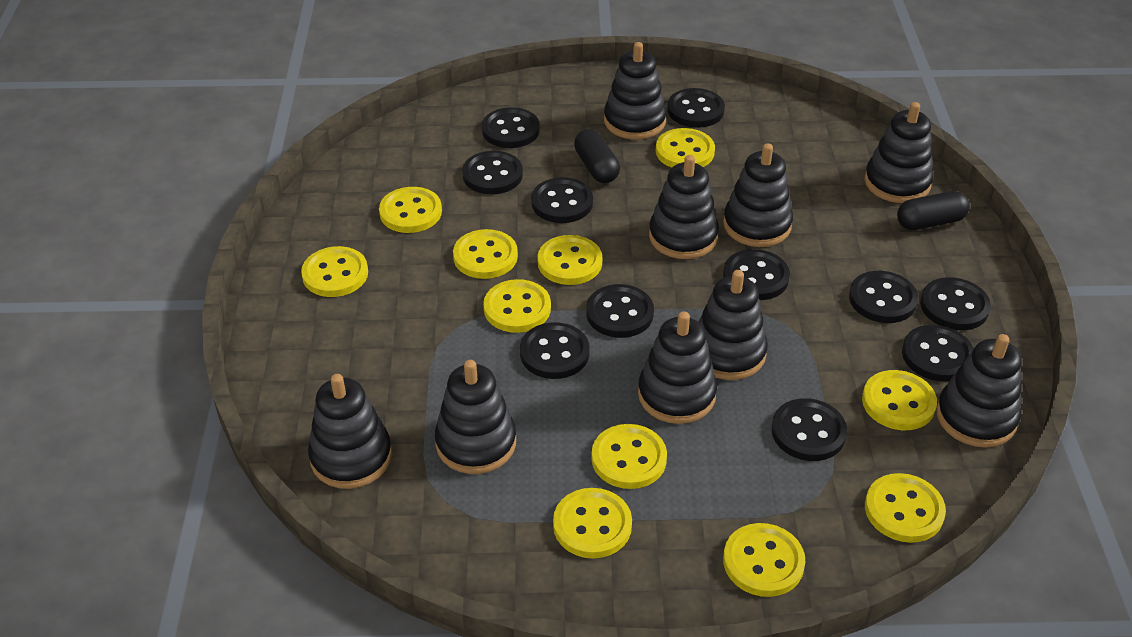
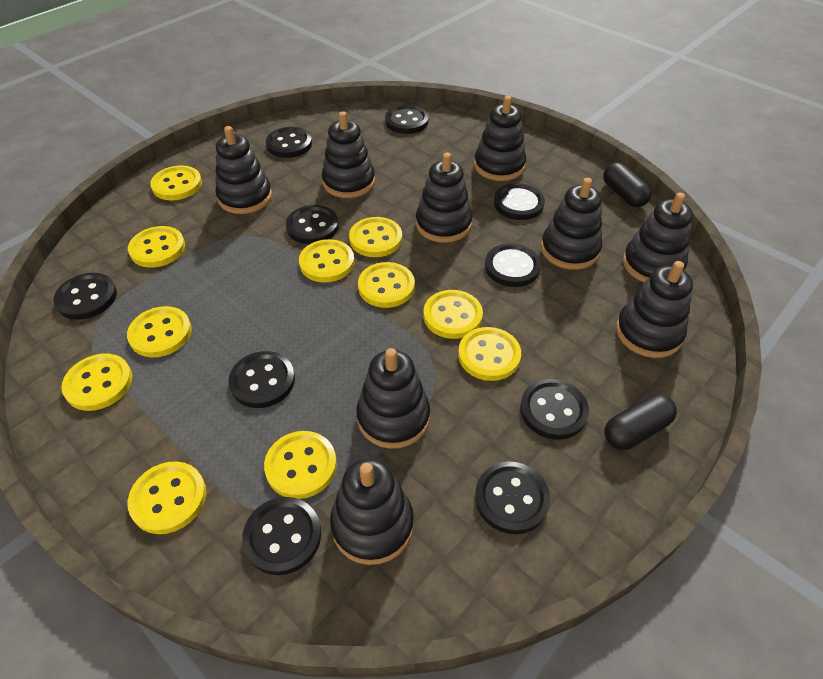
black button: [462,151,523,194] [482,107,540,148] [520,322,590,379] [531,177,593,223] [586,284,654,338] [667,88,725,128] [723,249,790,300] [771,398,847,461] [849,271,918,323] [902,325,974,382] [920,277,991,330] = 11 -> [53,273,117,320] [228,351,295,408] [242,497,321,575] [266,127,312,158] [286,205,339,244] [385,105,429,134] [475,461,550,534] [485,243,541,287] [494,183,545,220] [520,379,589,440] = 10

